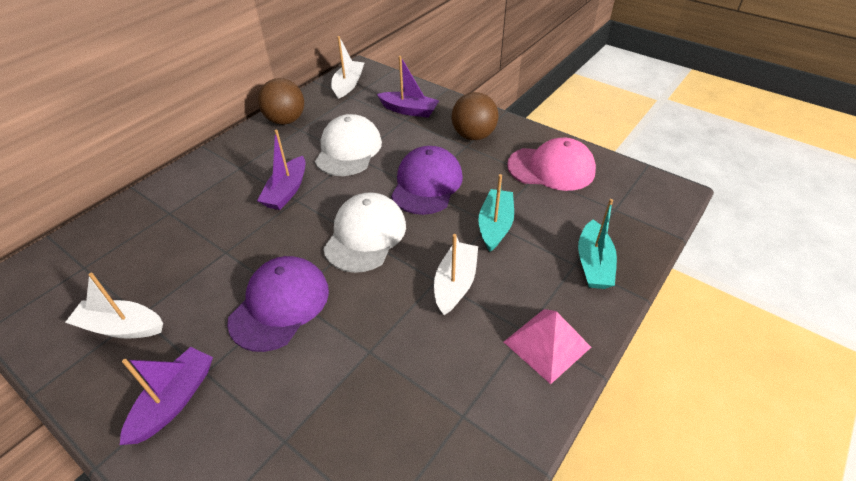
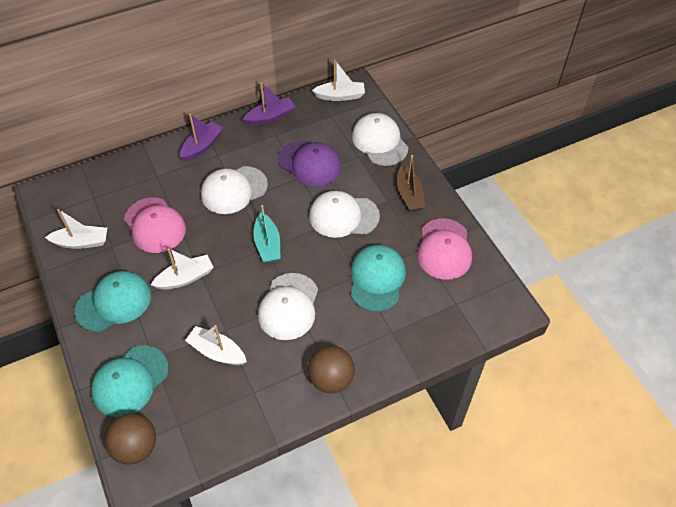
brown boat: none = 0 -> [397,155,425,212] = 1
pink cap: [507,138,596,191] = 1 -> [124,197,186,253] [417,218,472,280] = 2
pink pyramid: [504,309,591,384] = 1 -> none = 0
purple boat: [120,347,213,445] [257,130,305,210] [377,56,439,118] = 3 -> [180,114,223,161] [243,82,295,125] = 2
purple cap: [227,256,329,352] [391,146,463,215] = 2 -> [278,140,342,186] = 1
turquoise boat: [478,174,514,252] [578,199,617,289] = 2 -> [253,205,281,263] = 1
turquoise cap: none = 0 -> [75,271,151,332] [91,345,169,417] [351,245,406,312] = 3
white boat: [65,273,163,338] [331,36,364,99] [434,234,478,315] = 3 -> [45,209,107,249] [151,248,214,290] [185,325,247,365] [312,60,365,101] = 4
white cap: [315,114,382,176] [323,192,406,273] = 2 -> [201,166,268,214] [258,273,318,340] [309,191,380,238] [352,113,408,166] = 4

